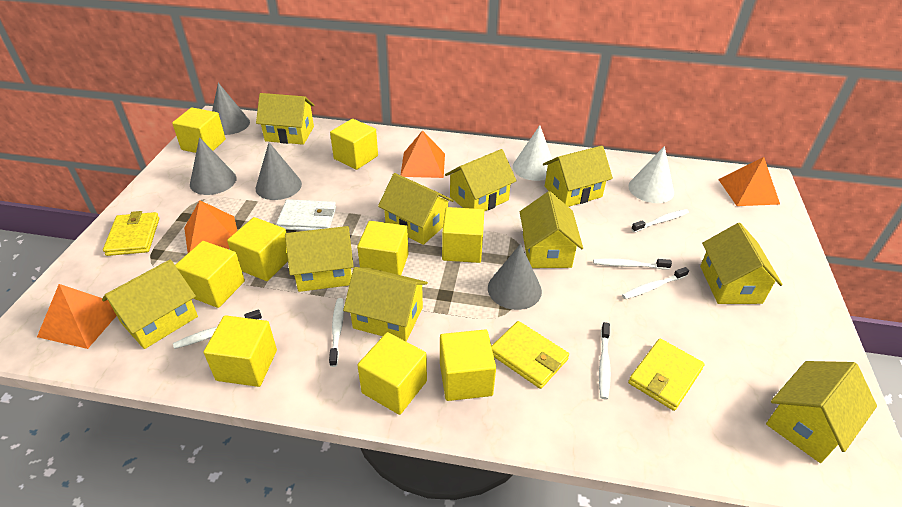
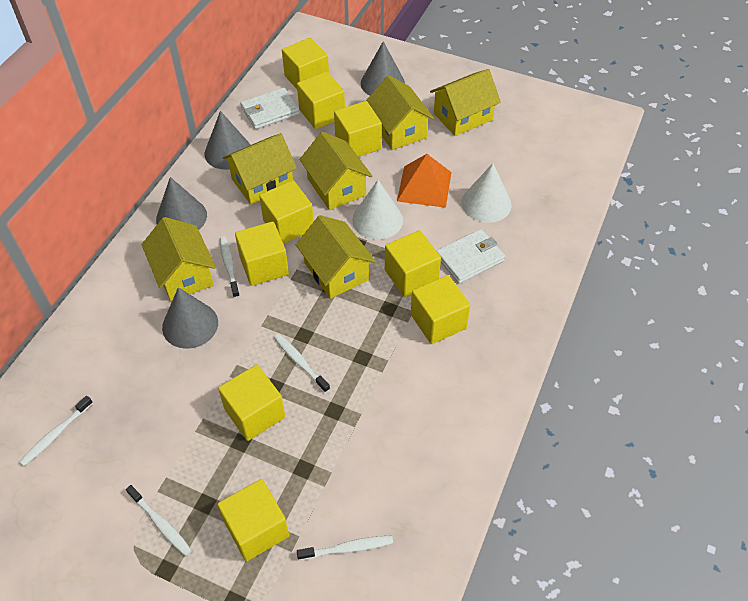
orange pyramid: [37,284,117,349] [184,200,237,253] [401,130,445,178] [718,157,780,206] = 4 -> [397,154,452,208] = 1
white toothbrush: [173,309,262,349] [329,298,344,367] [593,258,672,269] [599,322,611,400] [622,267,689,299] [631,209,689,232] = 6 -> [19,396,93,466] [126,485,192,556] [220,237,240,298] [274,334,330,393] [297,535,393,560] = 5
white wallet: [276,199,336,231] = 1 -> [241,87,300,129] [436,229,505,284] = 2
yellow house: [102,260,198,349] [256,93,315,145] [285,226,354,292] [343,267,428,342] [378,173,454,245] [445,149,517,212] [520,191,583,268] [543,146,613,207] [700,223,783,304] [766,361,877,463] = 10 -> [141,217,216,301] [223,133,297,205] [296,215,376,299] [299,132,372,210] [366,75,434,150] [430,69,501,136] = 6
yellow wallet: [103,211,159,256] [491,321,569,389] [628,339,705,411] = 3 -> none = 0

